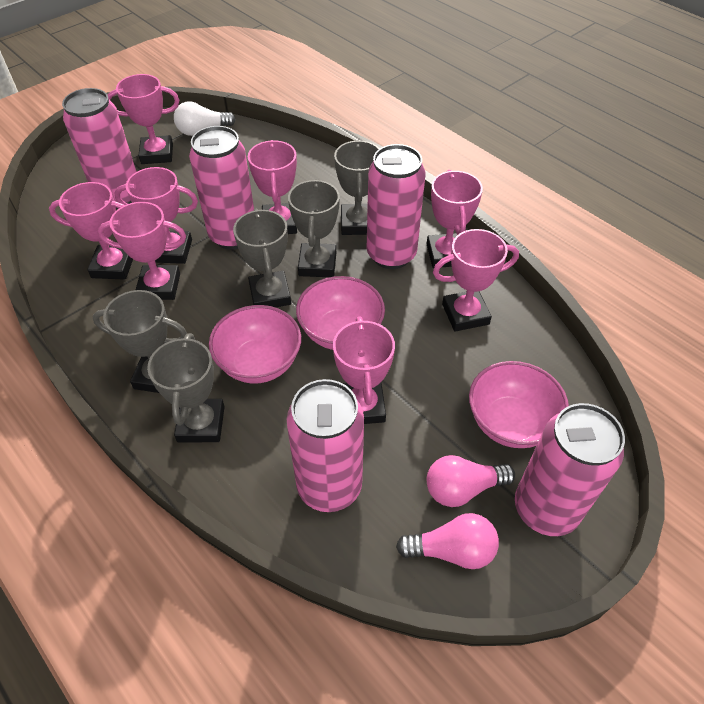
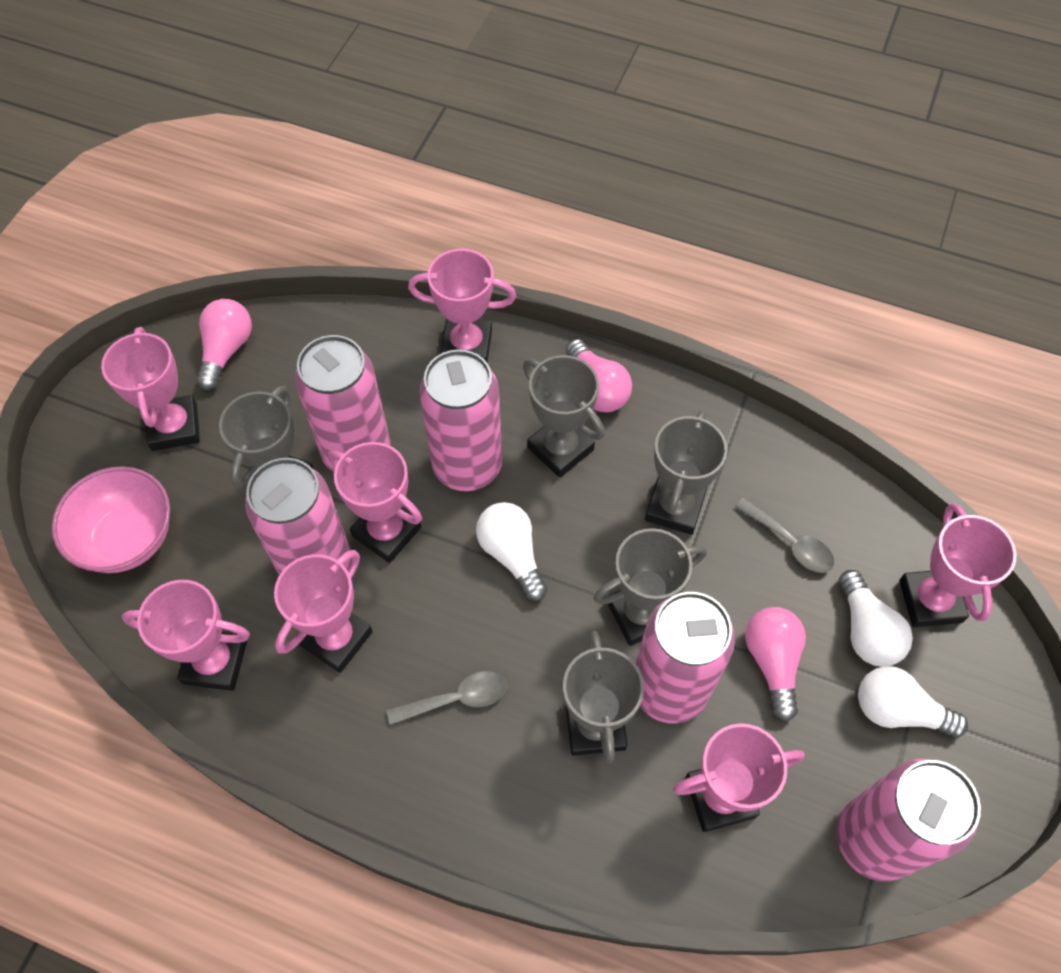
grey spoon: none = 0 -> [387,671,507,725] [735,497,834,573] = 2
pink bowl: [209,305,301,383] [296,276,385,350] [469,361,569,448] = 3 -> [52,466,170,573] = 1
pink light bulb: [396,513,499,569] [427,455,515,507] = 2 -> [196,299,252,391] [566,339,632,412] [745,607,806,722] = 3
pink trophy: [49,182,133,280] [98,202,186,300] [108,74,179,164] [114,167,198,264] [248,140,297,234] [333,316,395,424] [427,170,483,268] [433,229,519,332] = 8 -> [101,327,200,451] [122,580,250,691] [274,550,373,673] [328,442,422,563] [408,249,516,362] [673,723,805,832] [899,503,1016,627] = 7
white light bulb: [174,101,236,136] = 1 -> [476,502,547,601] [839,570,913,667] [858,666,968,738] = 3

